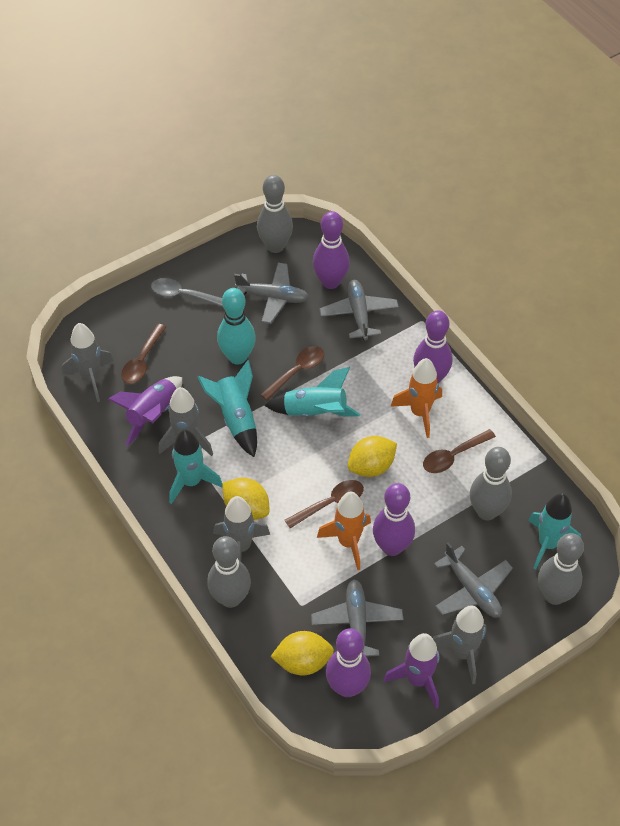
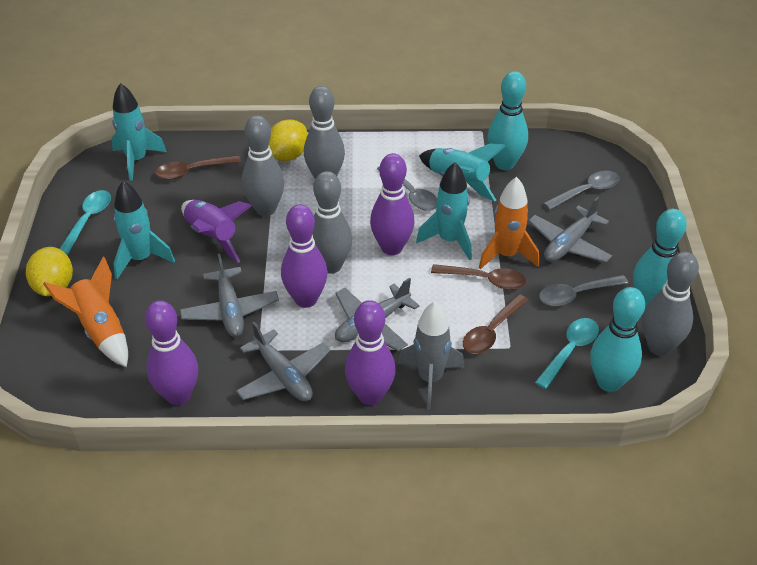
brown spoon: [121,324,166,384] [260,346,324,401] [285,480,364,528] [423,429,496,473] = 4 -> [155,155,241,180] [431,264,526,290] [463,294,528,354] = 3
grey rocket: [62,323,114,402] [158,387,213,456] [213,496,270,561] [433,605,487,684] = 4 -> [398,302,465,410] = 1
grey spoon: [151,278,223,307] = 1 -> [377,166,437,211] [539,275,628,306] [543,171,619,210] = 3
purple rocket: [107,376,182,446] [383,633,439,709] = 2 -> [181,200,252,263] = 1
turquoise bowling pin: [217,288,256,365] = 1 -> [487,71,528,170] [590,287,645,392] [633,209,687,308] = 3
turquoise spoon: none = 0 -> [60,190,111,255] [535,318,599,389] = 2
yellow lemon: [223,478,270,520] [270,631,334,675] [348,436,397,477] = 3 -> [26,247,73,296] [269,119,308,161] = 2

